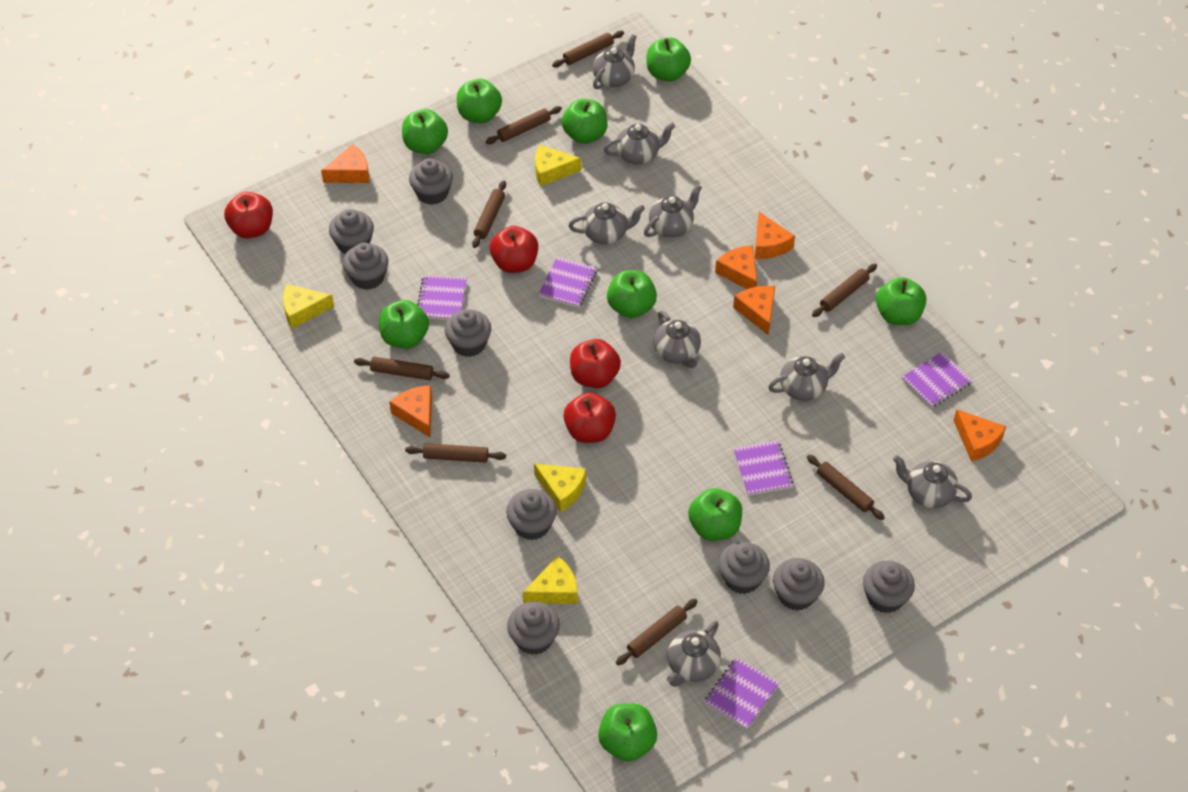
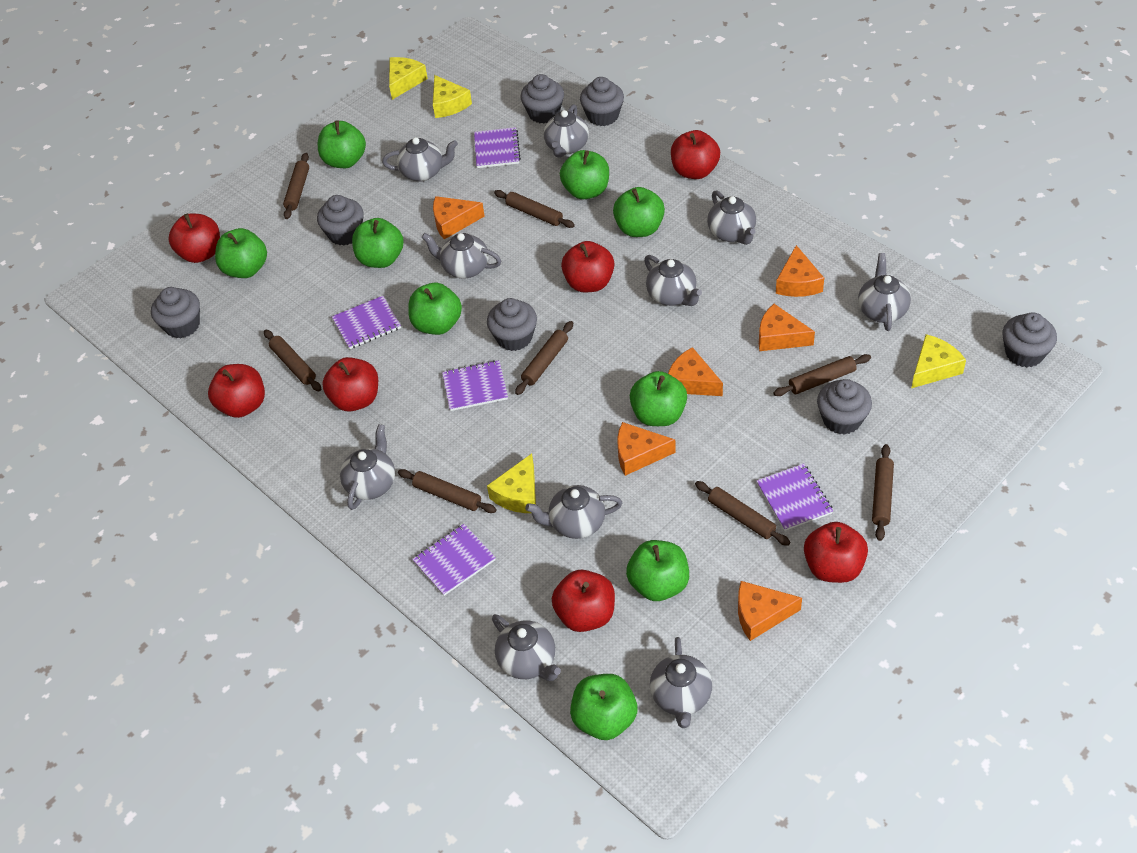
grey cupcake: [329,209,374,254] [343,243,389,290] [409,158,453,205] [445,309,491,357] [506,489,557,540] [507,601,560,655] [718,542,770,594] [773,558,825,611] [863,561,915,613] = 9 -> [151,287,200,338] [317,195,363,246] [487,298,537,351] [520,74,564,124] [580,77,624,126] [817,379,872,435] [1003,312,1057,368] = 7
grey teapot: [568,202,645,244] [593,34,637,89] [603,123,675,164] [644,184,702,238] [653,311,701,368] [667,621,721,687] [768,353,845,401] [893,455,972,508] = 8 -> [340,424,395,510] [382,137,458,181] [421,233,501,279] [492,614,561,681] [525,485,622,539] [543,104,589,158] [644,255,702,306] [650,637,712,728] [707,190,756,245] [858,253,911,331] = 10
red apple: [224,192,273,239] [490,226,538,273] [563,392,616,443] [570,339,621,388] = 4 -> [168,213,220,263] [208,364,265,418] [322,357,378,411] [552,570,615,632] [561,241,614,292] [671,130,720,179] [804,522,868,583] = 7

